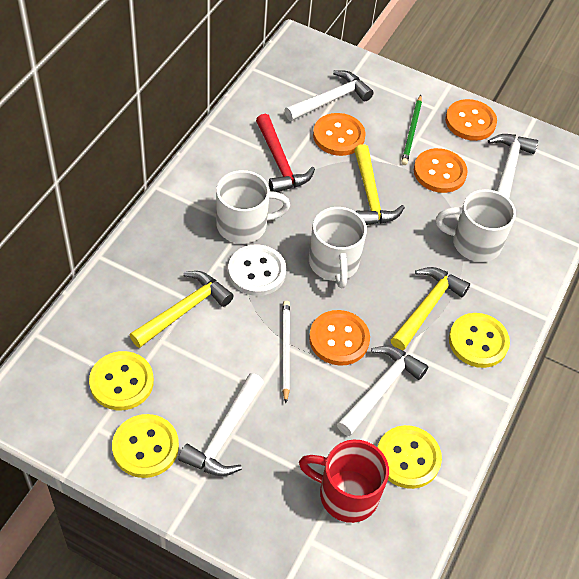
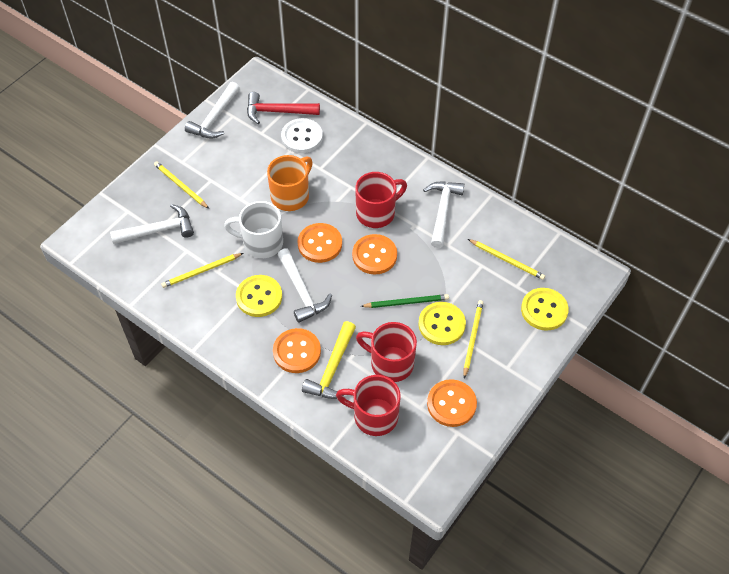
orange mug: none = 0 -> [267,155,313,211] = 1
red mug: [299,440,389,523] = 1 -> [336,375,401,436] [355,172,407,228] [356,322,417,382] = 3
white mug: [216,170,290,244] [309,207,367,288] [436,189,516,262] = 3 -> [224,201,283,258] = 1
white pencil: [282,301,290,403] = 1 -> none = 0
yellow button: [89,351,154,410] [112,414,179,478] [377,425,442,489] [449,313,510,368] = 4 -> [236,275,282,317] [418,302,466,345] [521,288,569,331] = 3
yellow hammer: [130,271,233,348] [354,144,405,225] [391,267,470,351] = 3 -> [302,321,356,399] = 1
yellow pencil: none = 0 -> [154,161,209,209] [161,253,243,288] [463,300,483,378] [468,239,545,280] = 4

